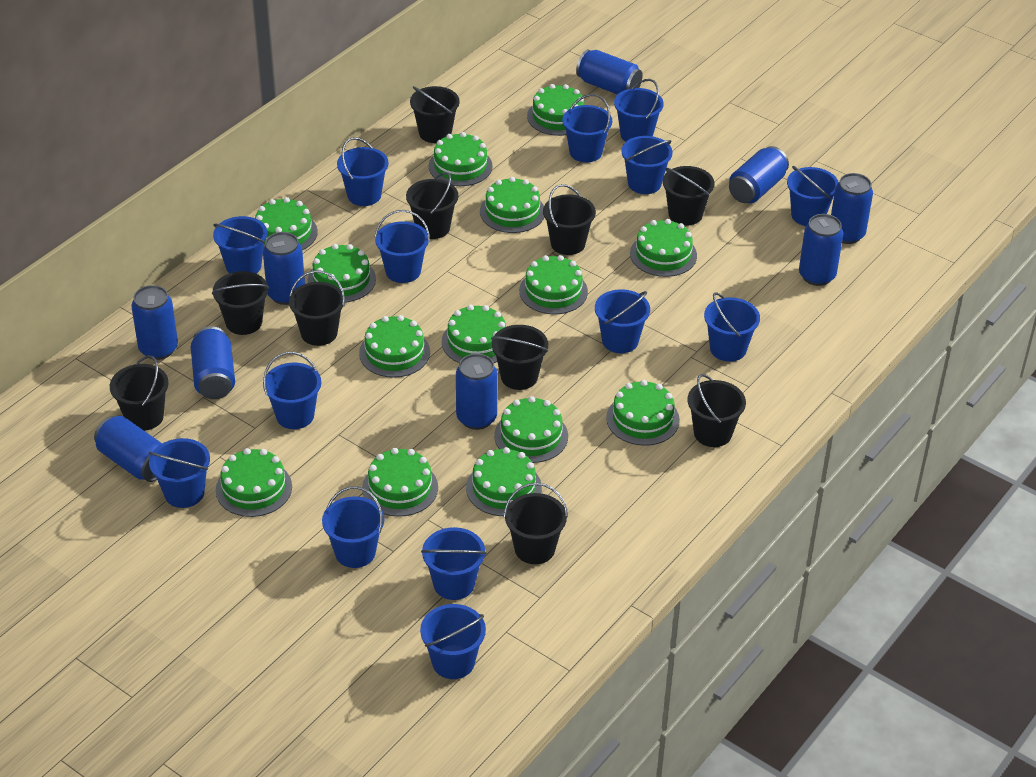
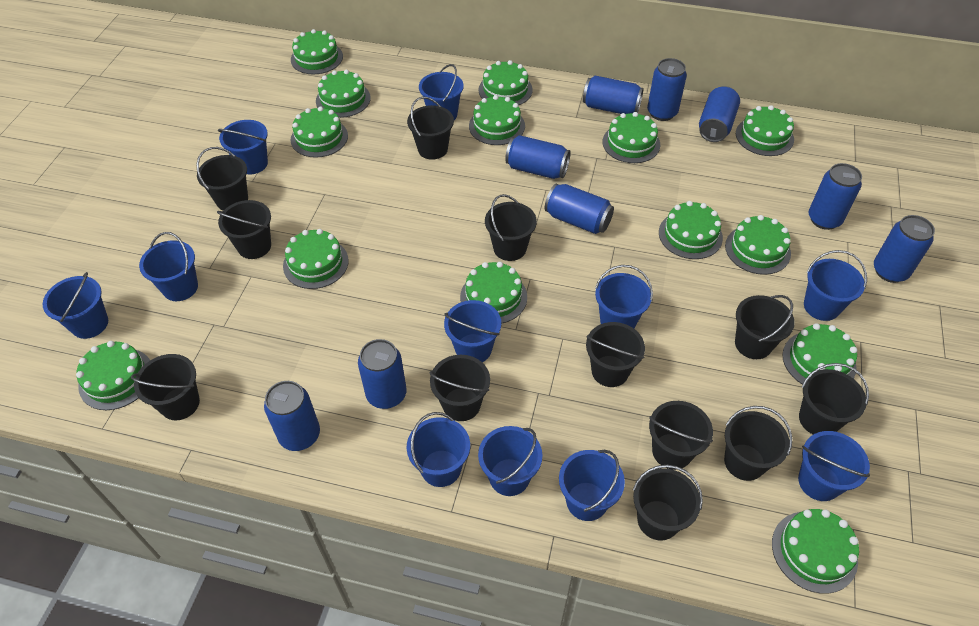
black bucket: [110,355,168,431] [212,271,269,335] [289,270,345,346] [406,172,458,239] [410,86,460,143] [491,325,548,390] [504,483,568,564] [543,184,596,255] [663,166,714,225] [688,374,746,447] = 10 -> [131,354,200,420] [197,147,248,211] [217,200,271,259] [407,96,454,160] [430,355,490,421] [485,194,537,261] [586,322,645,387] [633,465,703,540] [649,401,713,470] [724,406,792,481] [735,295,795,359] [799,363,869,434] = 12
blue bucket: [149,438,210,508] [213,216,267,274] [263,352,321,429] [322,486,384,568] [337,137,389,206] [375,210,430,283] [420,604,486,679] [421,527,486,600] [562,94,612,162] [595,289,650,353] [614,79,664,142] [621,136,672,194] [704,292,760,362] [787,166,839,226] = 14 -> [43,272,108,339] [139,232,198,301] [218,120,268,174] [407,412,470,487] [419,64,464,120] [444,300,501,362] [478,426,543,496] [559,450,625,521] [595,265,653,328] [798,431,870,501] [804,250,867,321] = 11

